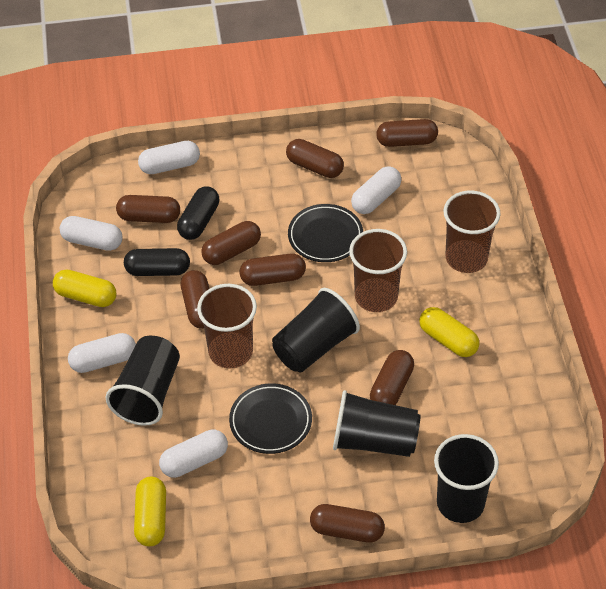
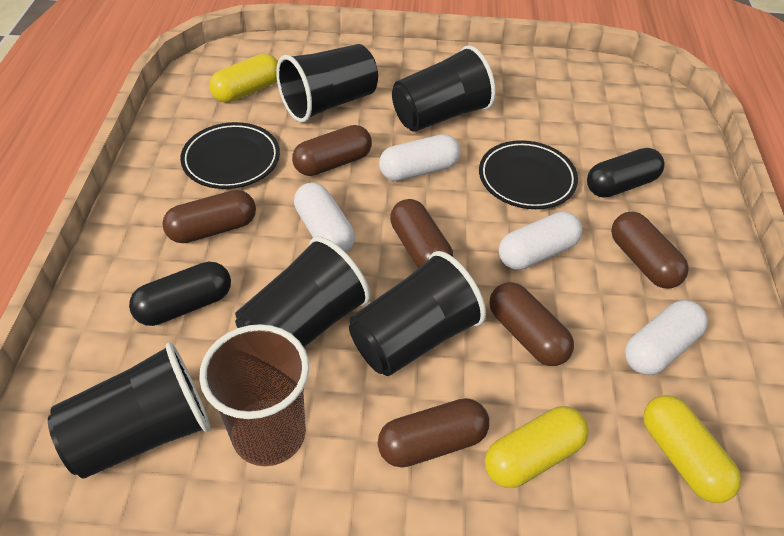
black cup: [106,336,180,426] [272,288,360,372] [333,390,421,457] [434,434,499,523] = 4 -> [48,342,210,479] [235,237,370,347] [276,44,378,123] [349,251,486,376] [392,45,496,132] = 5
brown capsule: [116,195,180,223] [181,270,210,329] [201,221,261,265] [240,253,306,286] [286,139,344,178] [310,504,385,543] [370,350,414,405] [376,119,438,147] = 8 -> [162,190,256,243] [292,125,372,176] [378,398,489,467] [390,199,453,268] [489,282,574,366] [611,212,689,288] = 6
brown cup: [197,284,257,369] [349,229,407,312] [443,191,501,273] = 3 -> [199,324,309,466] = 1
white capsule: [60,216,123,251] [68,333,136,373] [138,141,200,174] [159,429,228,478] [351,166,401,214] = 5 -> [294,182,355,253] [379,134,460,181] [499,212,582,270] [625,300,708,375] = 4

